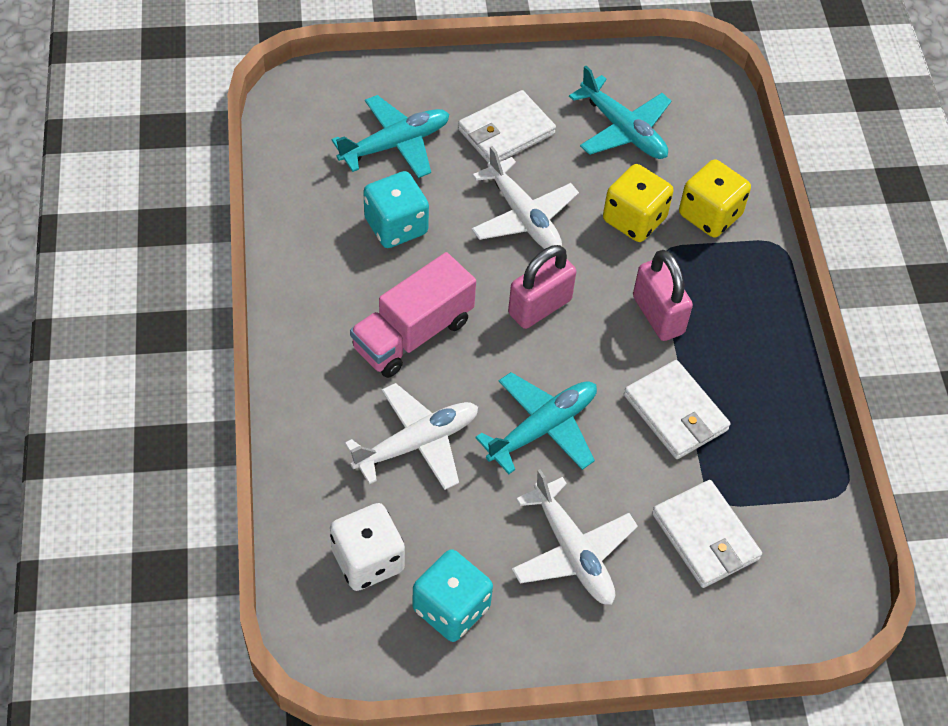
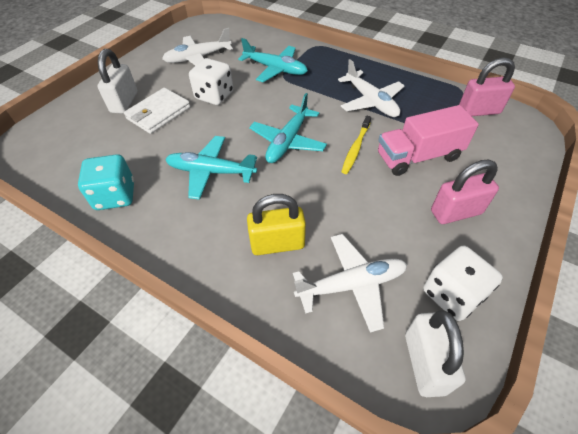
turquoise dice: [363,171,429,248] [412,549,493,642] = 2 -> [78,154,134,210] = 1
white dice: [330,503,405,591] = 1 -> [189,58,233,105] [423,246,503,321] = 2
white padlock: none = 0 -> [98,49,138,114] [405,310,466,397] = 2
white wallet: [458,90,556,163] [624,360,730,459] [652,480,762,588] = 3 -> [124,88,190,134] = 1
yellow dice: [603,164,674,242] [679,159,751,238] = 2 -> none = 0
yellow padlock: none = 0 -> [247,194,306,255] = 1
yellow toothbrush: none = 0 -> [341,116,371,174] = 1

